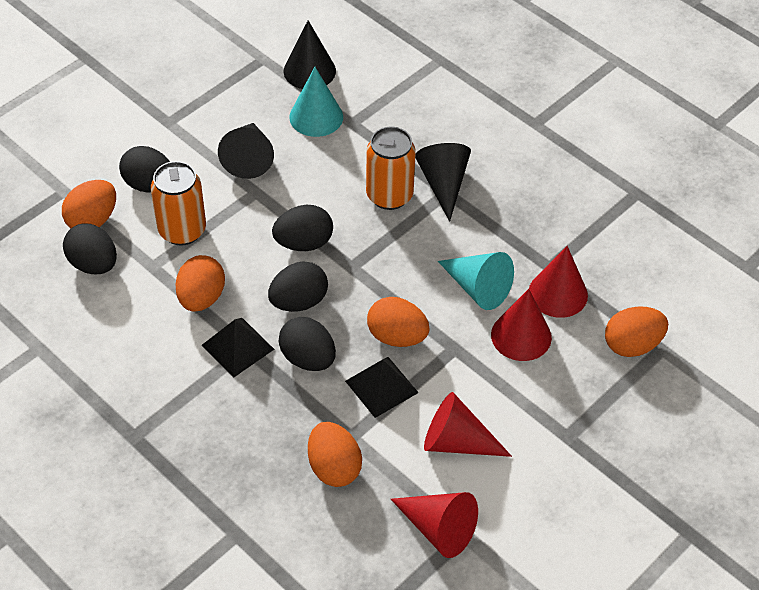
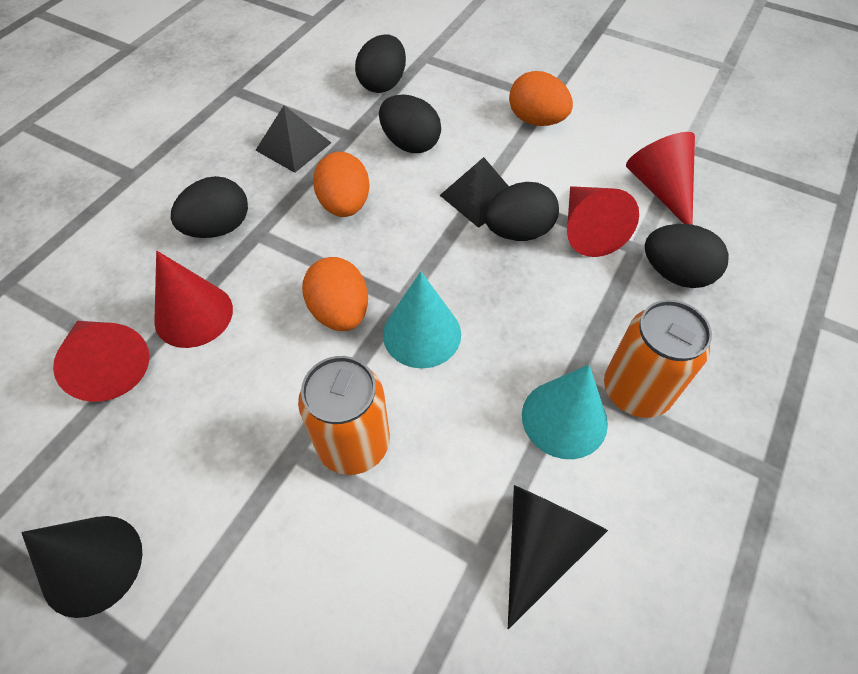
black cone: [218,123,274,179] [284,20,336,89] [415,143,471,222] = 3 -> [21,516,143,618] [508,485,608,630] = 2
orange egg: [62,180,116,228] [175,255,225,312] [308,422,362,487] [367,297,430,347] [605,306,668,357] = 5 -> [302,257,368,331] [313,152,370,217] [509,71,573,126] = 3

